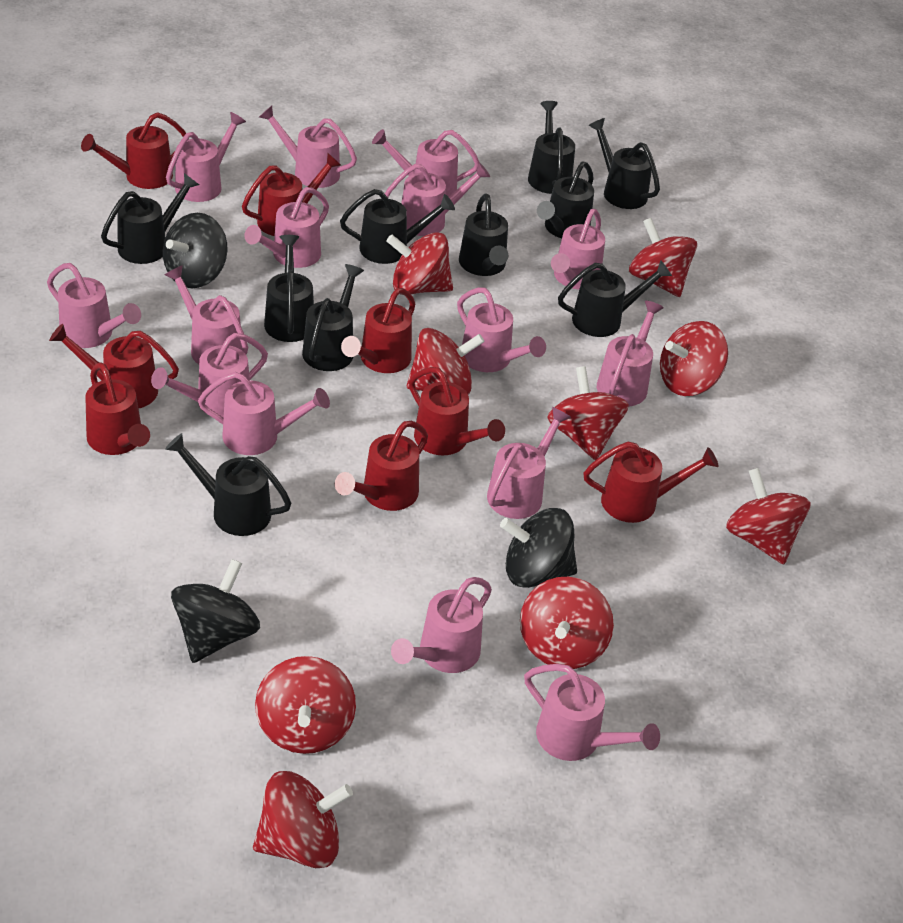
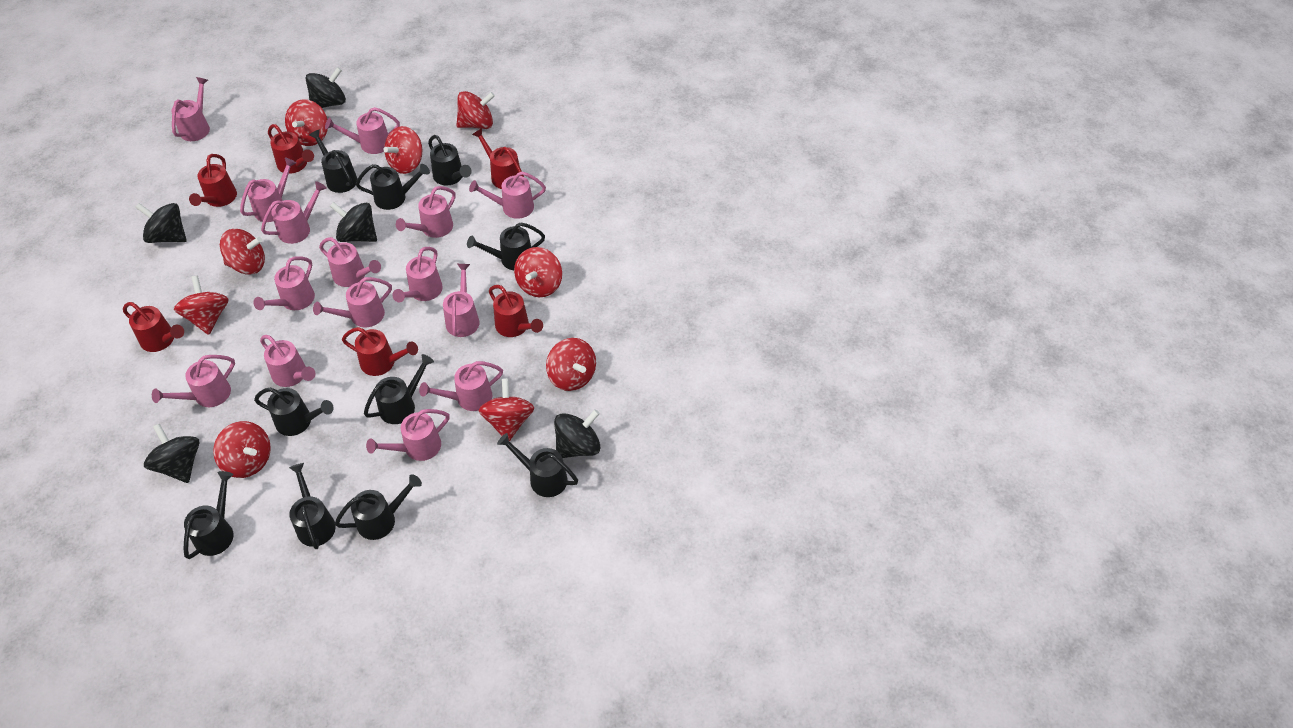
black spinning top: [163,213,227,288] [171,559,260,663] [500,508,577,588] = 3 -> [135,203,187,243] [144,423,199,483] [306,67,346,108] [330,202,377,242] [554,409,600,458] = 5
red watering can: [49,324,179,409] [81,112,186,189] [85,362,150,455] [242,153,341,236] [335,421,428,511] [341,288,415,373] [409,367,505,456] [583,441,718,523] = 8 -> [123,302,184,352] [189,154,237,207] [268,124,314,174] [342,327,418,376] [472,128,524,189] [489,285,543,337] = 6

